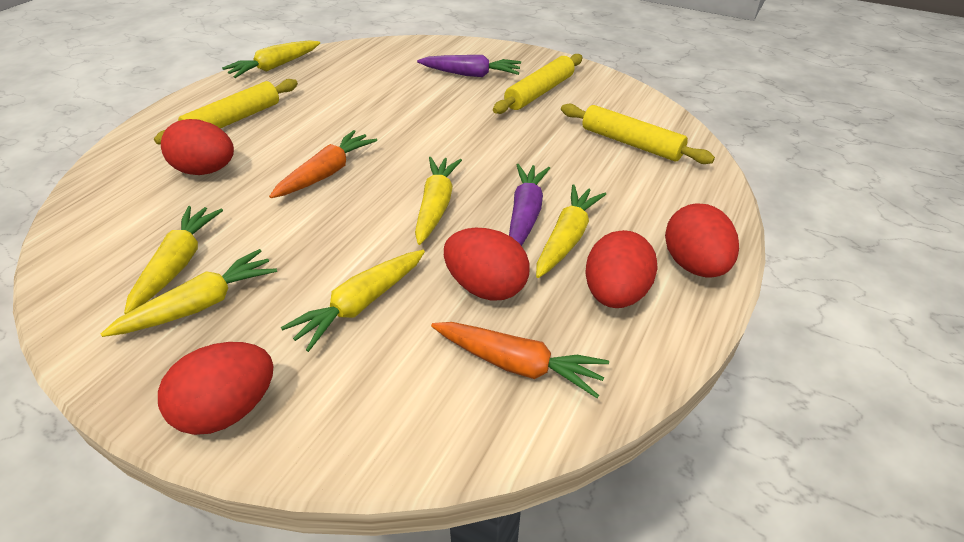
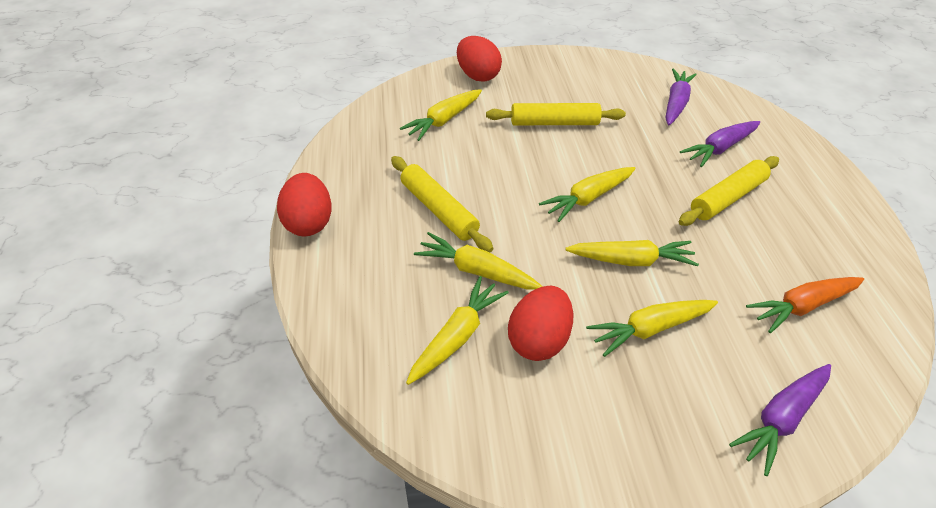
orange carrot: [269,130,377,198] [431,322,609,398] = 2 -> [746,277,864,333] = 1
purple carrot: [417,55,521,77] [509,164,550,246] = 2 -> [666,69,697,125] [680,121,760,167] [729,364,831,476] = 3
red egg: [158,342,273,435] [161,119,234,175] [444,227,530,301] [585,230,658,308] [665,203,739,278] = 5 -> [277,173,332,236] [457,36,502,82] [508,286,573,361] = 3

